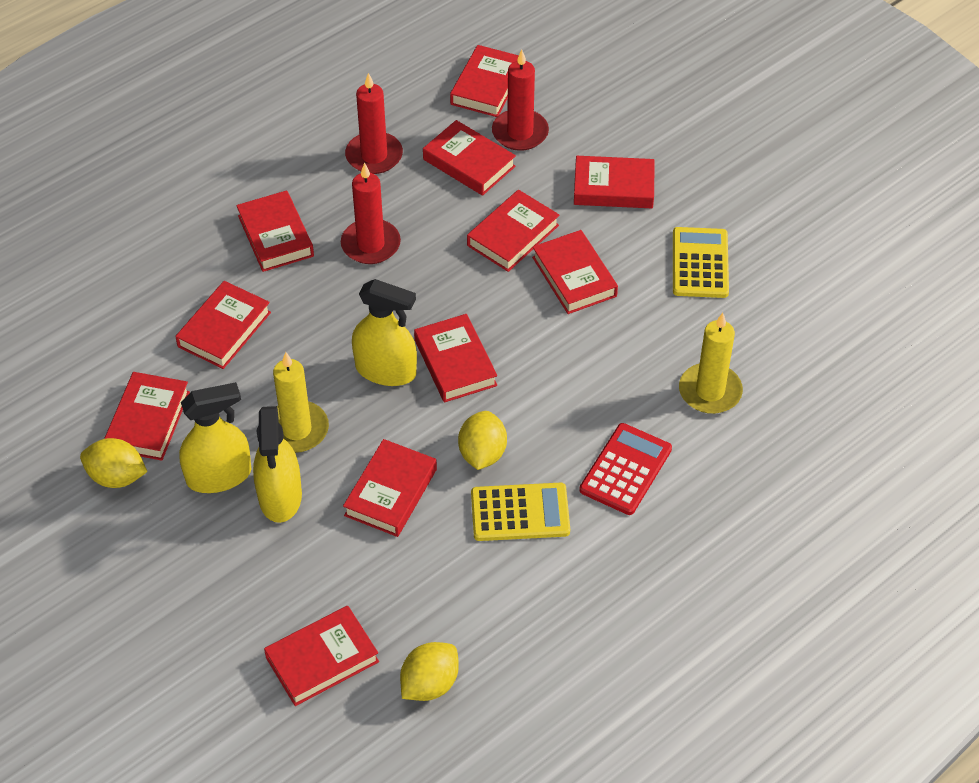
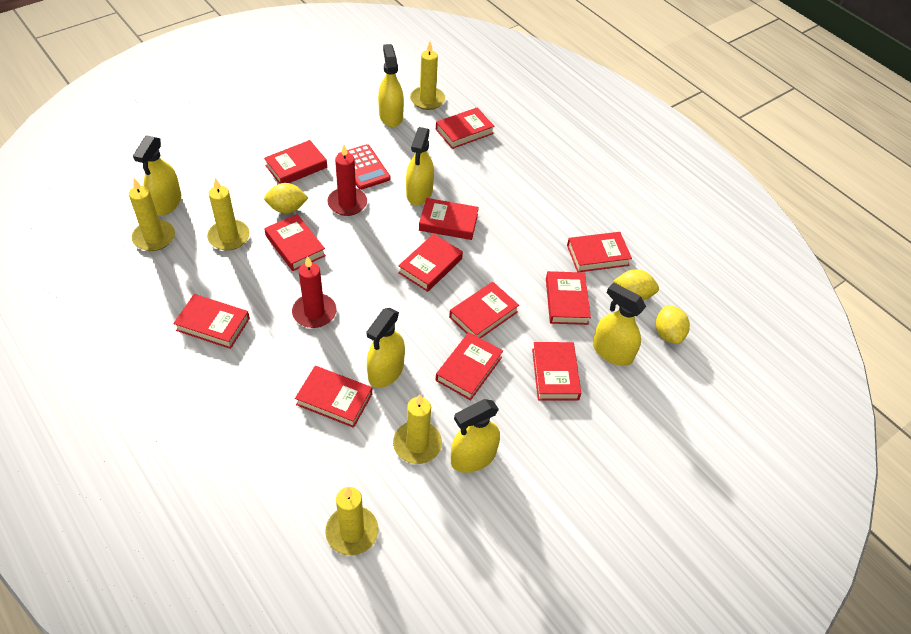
red book: [104,372,190,461] [175,281,271,369] [236,190,314,272] [264,606,379,706] [343,439,437,537] [414,314,497,403] [423,120,516,196] [450,45,519,117] [467,190,559,272] [532,230,618,314] [574,156,655,208] = 11 -> [173,294,250,349] [264,140,327,184] [264,214,326,271] [295,366,372,428] [398,234,463,292] [419,198,479,240] [436,107,495,149] [436,332,503,401] [449,282,519,338] [532,342,581,400] [546,271,591,325] [567,232,632,272] = 12
red candle: [341,163,401,264] [345,73,403,174] [492,50,549,151] = 3 -> [292,256,336,328] [327,145,367,216] = 2
yellow calculator: [471,483,570,541] [673,227,729,298] = 2 -> none = 0
yellow candle: [273,352,329,453] [679,313,743,414] = 2 -> [129,178,175,251] [207,178,250,251] [325,487,378,556] [393,394,442,464] [410,42,445,110] = 5
yellow spray bottle: [179,382,252,493] [253,406,302,523] [352,279,417,386] = 3 -> [133,135,181,216] [367,308,405,388] [378,44,404,127] [406,127,434,205] [451,399,500,473] [593,282,646,366] = 6

